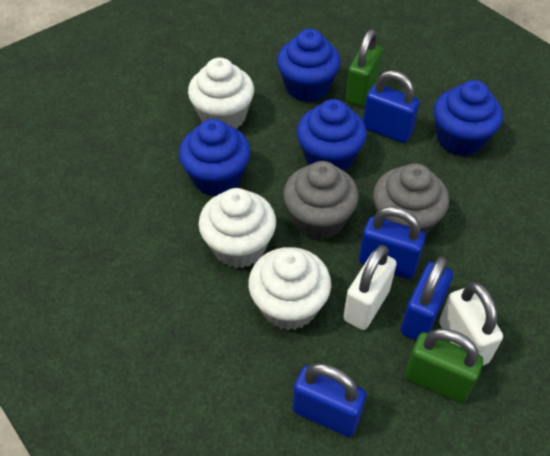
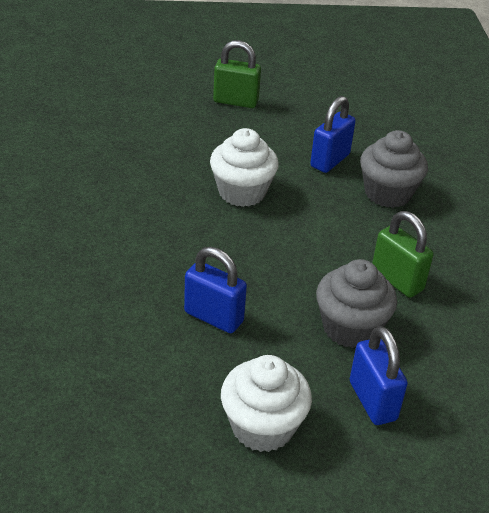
blue cupcake: [179,119,251,196] [277,29,341,102] [297,99,367,171] [434,80,503,156] = 4 -> none = 0
blue padlock: [293,363,366,437] [359,206,426,279] [363,70,419,143] [400,256,453,341] = 4 -> [184,247,247,333] [310,96,356,173] [350,326,408,425] = 3
white cupcake: [188,58,254,129] [199,188,276,268] [248,247,331,330] = 3 -> [210,128,279,207] [221,355,312,452] = 2
white padlock: [343,245,397,330] [439,282,503,366] = 2 -> none = 0

